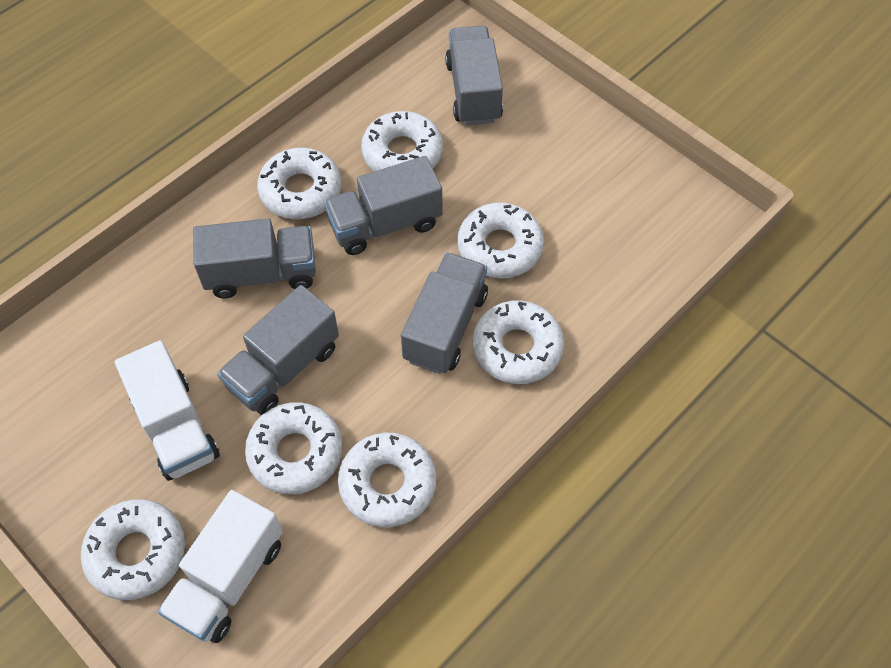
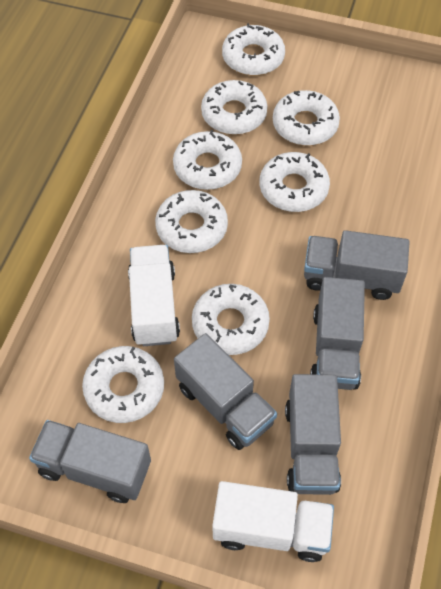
white donut: [81,499,185,600] [245,402,342,494] [257,148,341,219] [338,432,436,527] [361,111,443,171] [457,202,544,279] [473,300,564,384] = 7 -> [82,346,164,423] [155,190,228,253] [173,130,242,190] [192,284,270,355] [201,80,267,135] [222,23,285,76] [259,152,330,212] [273,90,340,146] = 8

